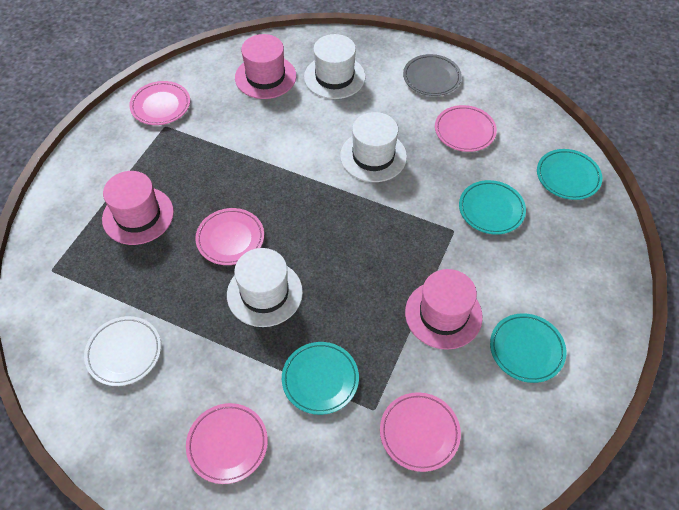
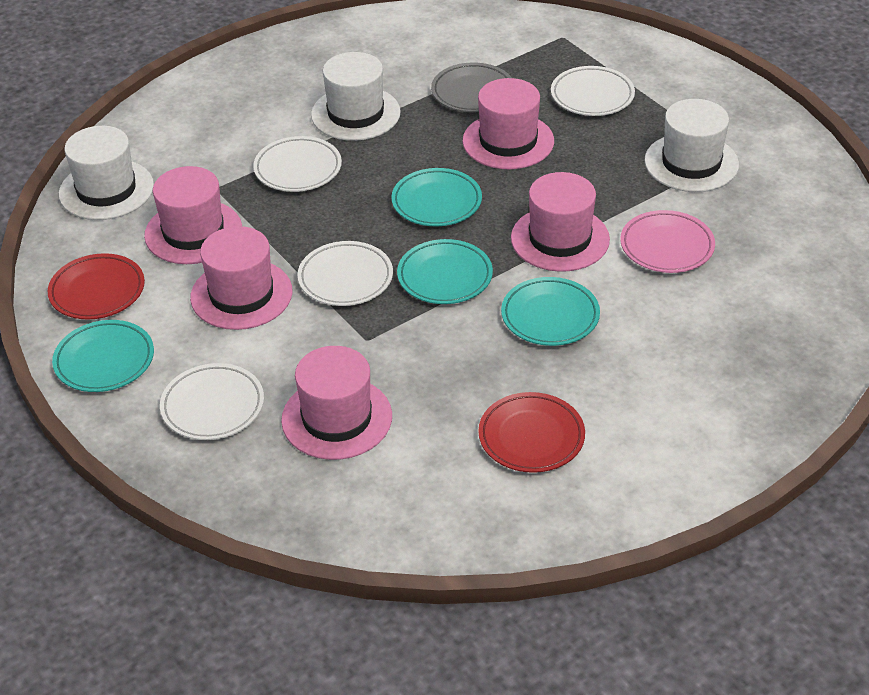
pink hat: [102,171,174,245] [235,34,296,99] [405,269,483,350] = 3 -> [144,166,242,264] [190,226,292,330] [281,346,392,460] [462,78,554,169] [511,172,610,272] = 5
pink plate: [129,81,190,125] [186,403,268,484] [195,208,264,265] [380,392,461,472] [435,105,497,152] = 5 -> [620,210,715,273] = 1
red plate: none = 0 -> [48,253,145,320] [478,392,585,473] = 2
white plate: [84,316,161,386] = 1 -> [160,363,264,440] [253,136,342,192] [298,241,393,306] [551,66,635,116] = 4

